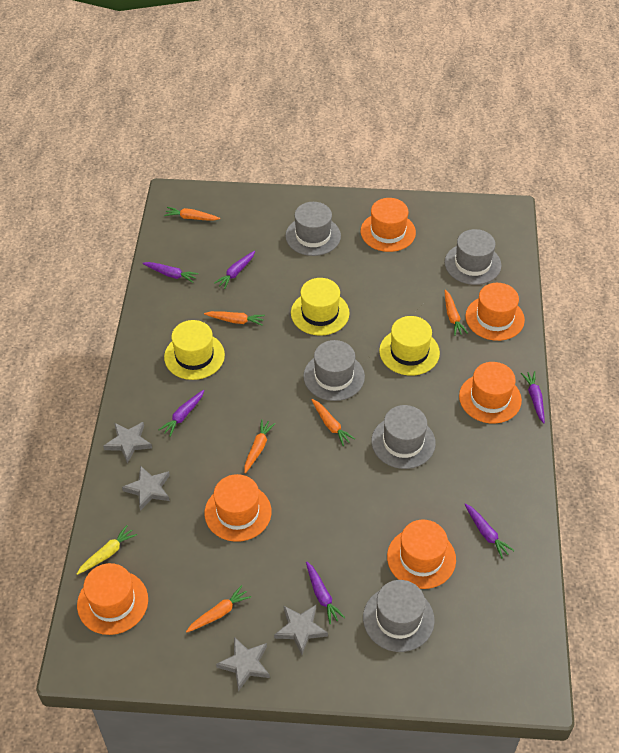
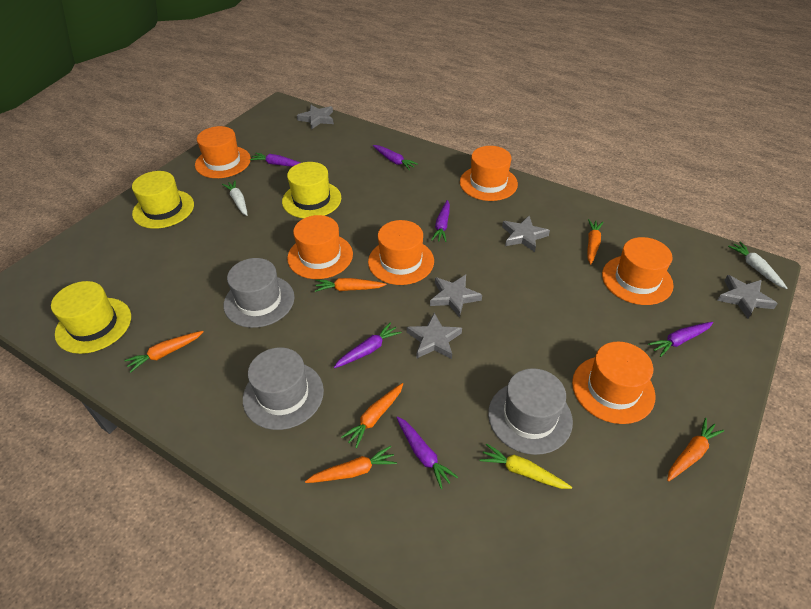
grey hat: [285,202,341,256] [303,340,365,401] [363,580,435,652] [371,405,436,469] [445,229,502,285] = 5 -> [224,258,295,328] [243,347,324,430] [488,368,573,455] = 3
grey star: [103,422,152,464] [122,465,170,511] [216,637,270,691] [274,605,328,655] = 4 -> [297,105,334,130] [407,313,462,359] [430,274,482,318] [502,216,550,252] [717,275,778,318] = 5
white carrot: none = 0 -> [222,180,248,216] [728,242,788,289] = 2

